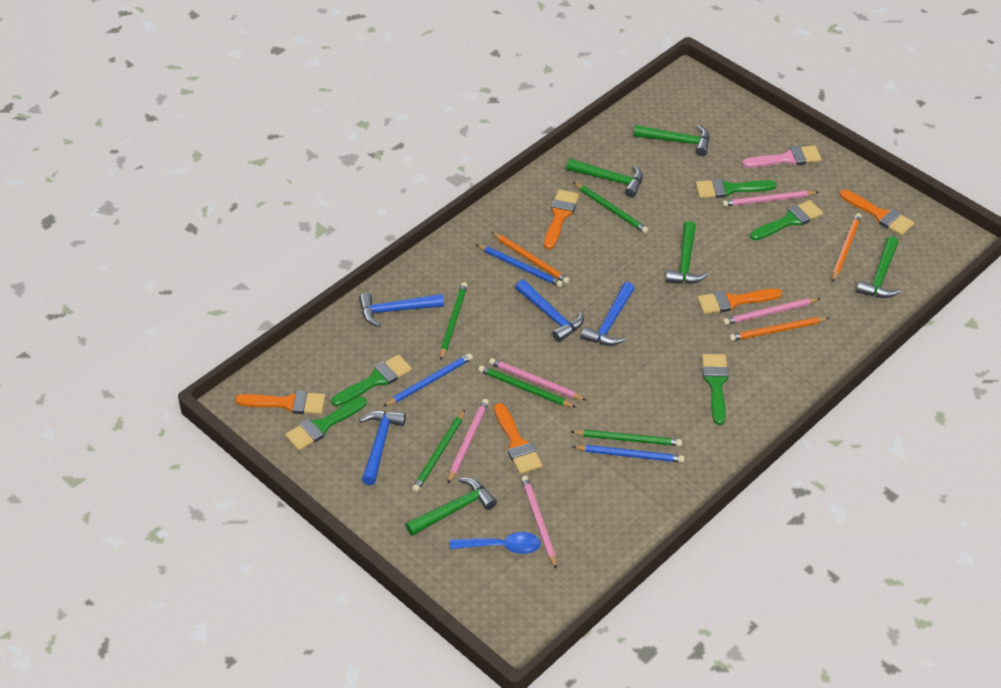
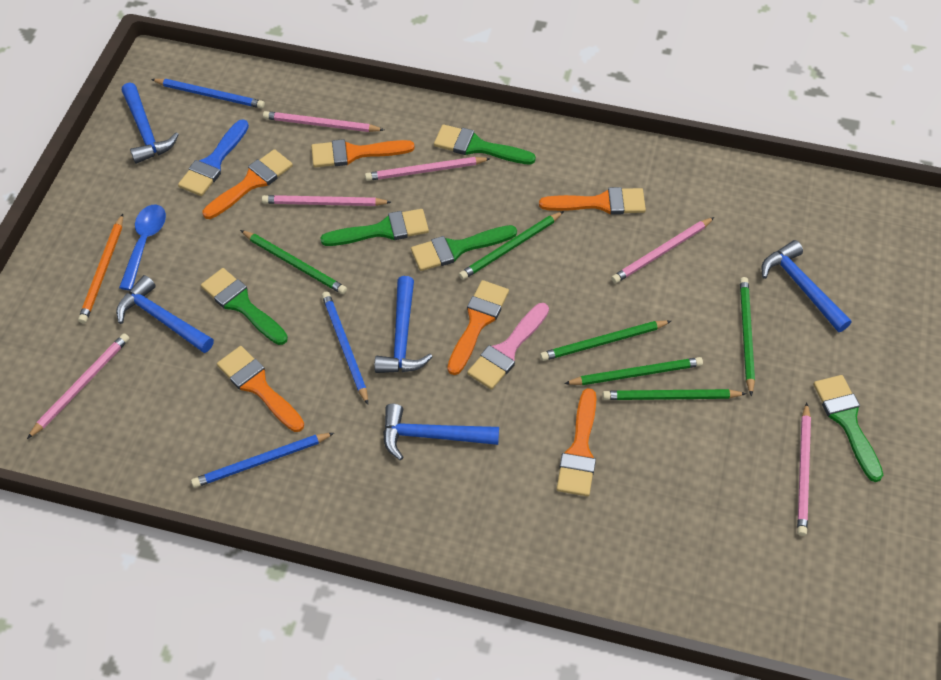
blue brush: none = 0 -> [178,119,249,196] = 1
blue hammer: [359,293,444,327] [360,411,406,485] [515,280,584,342] [581,282,635,346] = 4 -> [116,275,214,353] [121,82,179,164] [374,276,432,373] [383,404,499,460] [762,240,851,332] = 5
green hammer: [406,478,497,536] [566,159,643,198] [634,125,710,156] [665,221,708,284] [856,236,900,298] = 5 -> none = 0
green pencil: [412,410,465,492] [440,282,468,361] [478,365,576,408] [570,429,682,446] [573,182,649,233] = 5 -> [240,230,347,294] [459,211,564,280] [540,320,671,361] [564,357,703,385] [602,389,746,400] [740,277,755,396] = 6
orange brush: [235,391,325,414] [494,403,543,474] [544,189,579,249] [697,289,782,314] [840,190,914,236] = 5 -> [203,149,293,219] [217,346,304,432] [311,139,415,167] [447,280,509,375] [539,187,646,215] [556,388,597,496] = 6
orange pencil: [492,232,570,284] [729,317,829,341] [832,213,862,282] = 3 -> [78,214,123,324] = 1
pink pencil: [448,399,489,483] [489,358,586,400] [521,476,557,569] [722,190,818,207] [723,298,821,325] = 5 -> [27,333,130,439] [262,195,391,206] [263,111,384,132] [365,157,491,181] [611,217,714,283] [797,402,811,536] = 6

